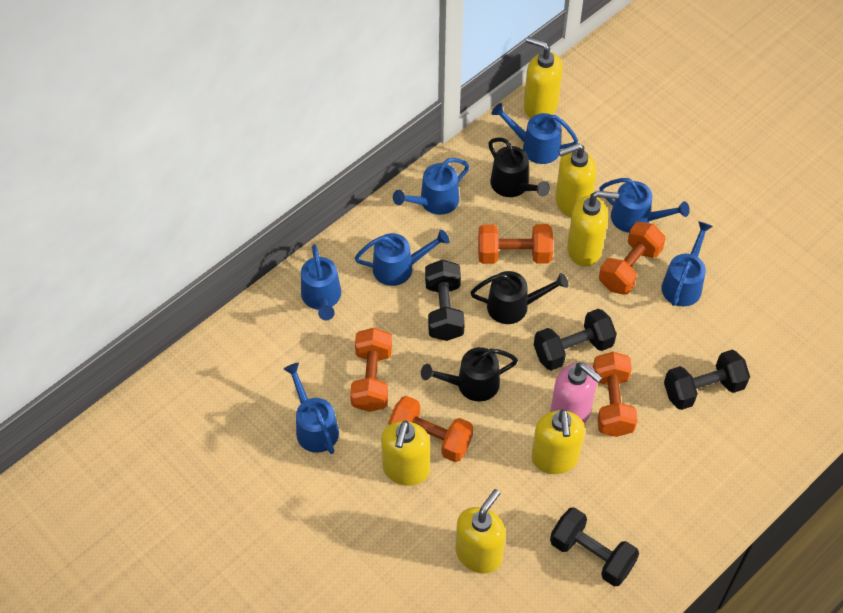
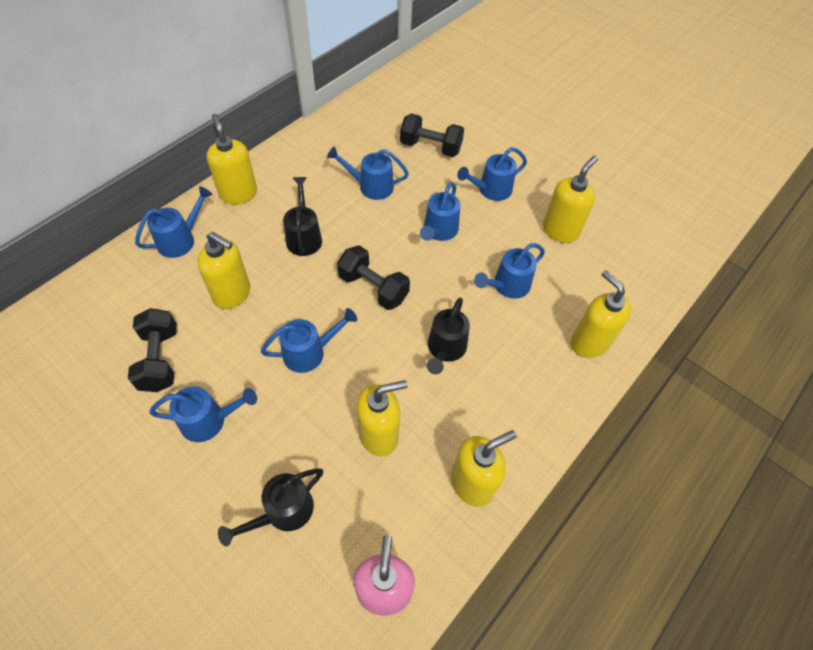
black dumbbell: [425,260,465,341] [534,309,617,371] [550,507,639,587] [664,350,750,410] = 4 -> [128,308,177,392] [337,245,410,310] [400,113,464,157] = 3
orange dumbbell: [350,328,392,412] [388,396,473,462] [478,224,553,264] [593,352,638,437] [599,222,666,295] = 5 -> none = 0

